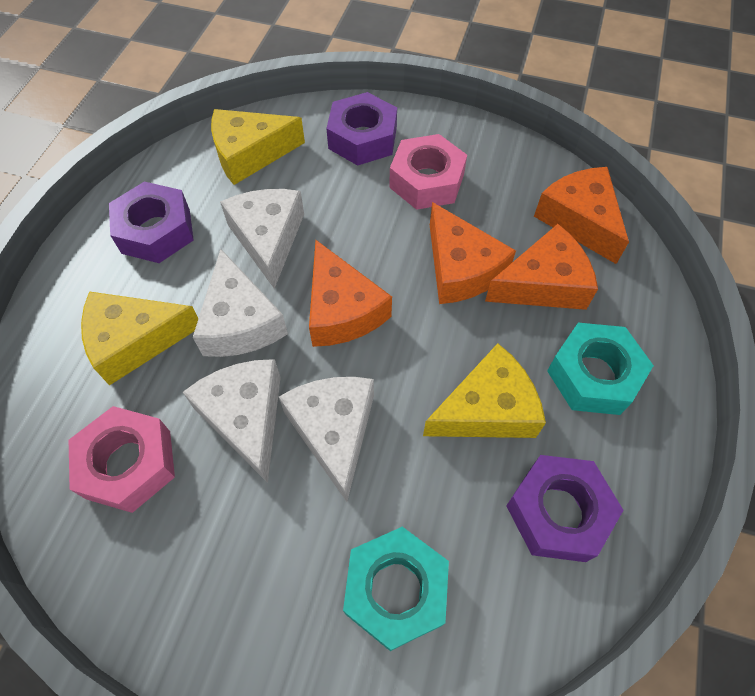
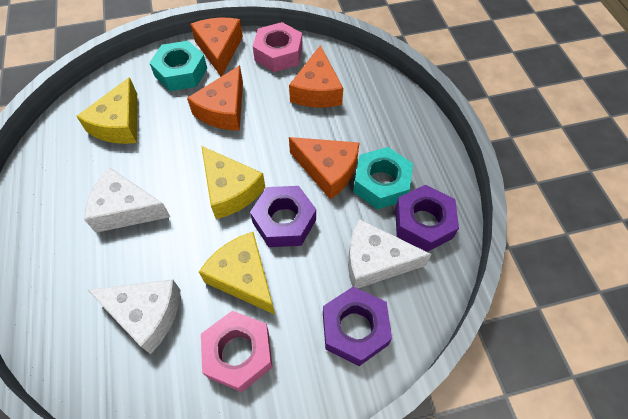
white cheese: [183,359,281,483] [193,249,288,357] [220,189,304,289] [279,377,374,502] = 4 -> [84,167,170,233] [88,279,181,354] [348,219,432,289] = 3

